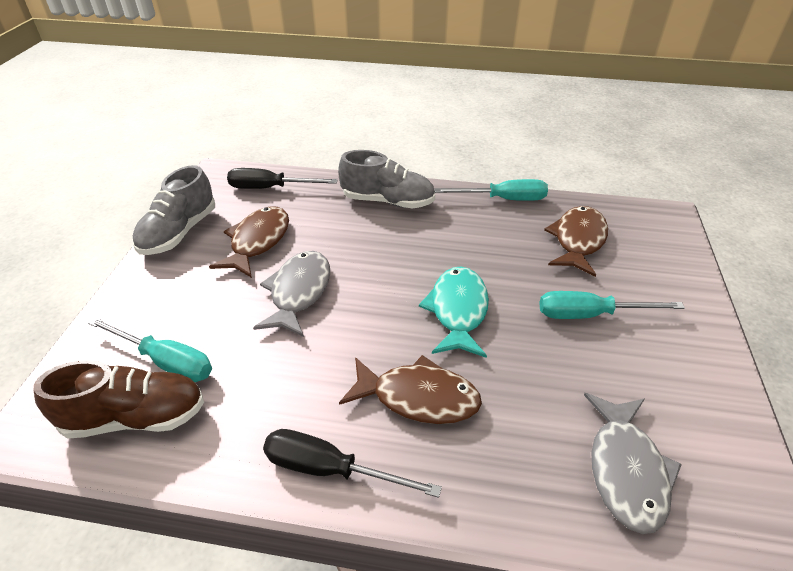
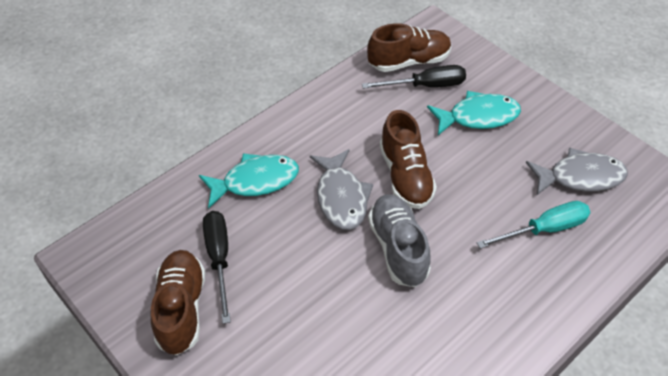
brown fish: [209,206,289,278] [339,355,482,424] [544,206,608,277] = 3 -> none = 0
brown shoe: [34,360,204,439] = 1 -> [151,250,205,355] [367,23,451,72] [380,110,437,209] = 3
grey shoe: [133,165,215,255] [338,150,435,209] = 2 -> [368,194,431,287] = 1
turquoise fish: [419,267,489,358] = 1 -> [199,153,299,209] [427,91,521,135] = 2
turquoise screwdriver: [88,317,212,382] [435,179,548,201] [540,291,685,319] = 3 -> [477,201,590,248] = 1

